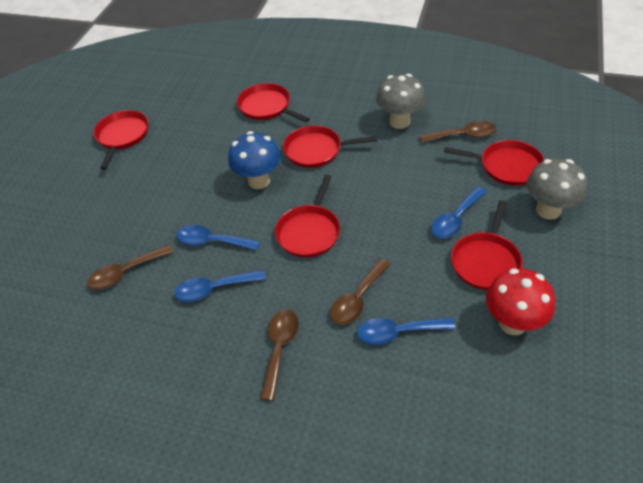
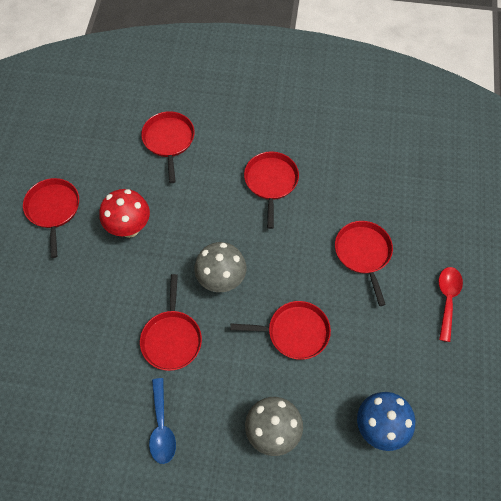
blue spoon: [174,270,266,302] [176,225,260,251] [357,318,455,345] [431,187,487,238] = 4 -> [149,378,176,464] = 1
brown spoon: [87,245,173,290] [260,309,299,401] [330,258,391,325] [420,121,496,143] = 4 -> none = 0
red spoon: none = 0 -> [439,267,463,342] = 1

